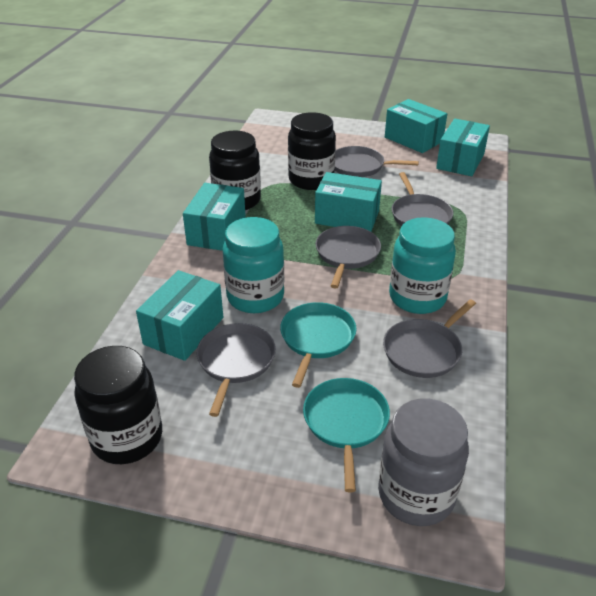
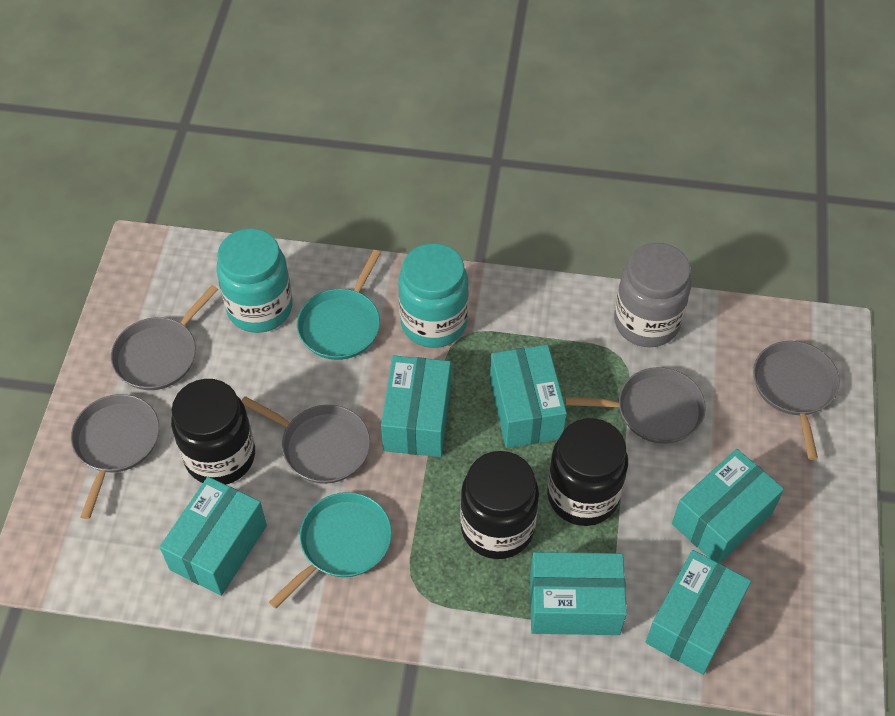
turquoise box: [136,270,223,361] [183,183,246,251] [315,172,382,232] [385,99,447,153] [436,119,490,177] = 5 -> [160,477,267,596] [381,355,451,457] [490,345,567,448] [530,552,627,635] [646,550,751,675] [672,449,784,563] = 6

